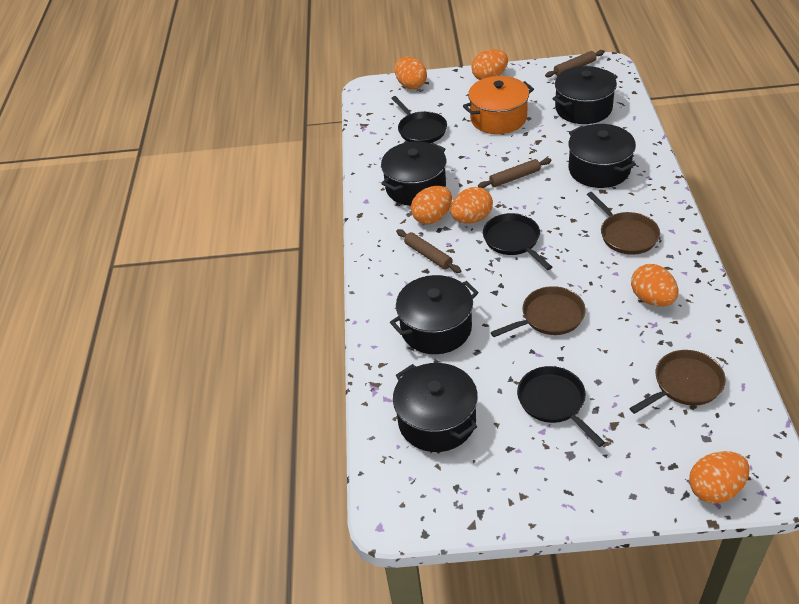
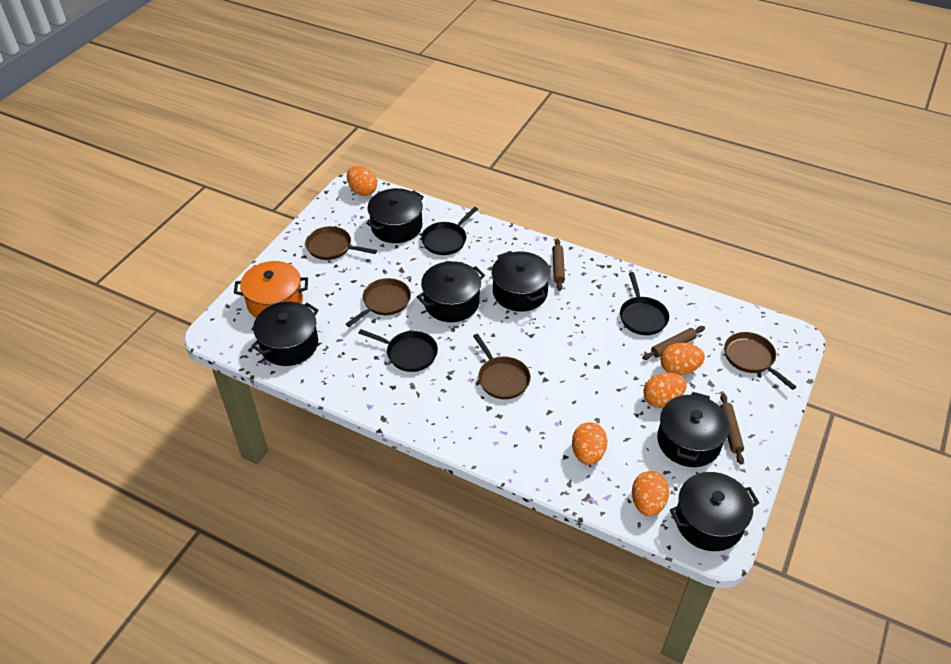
black pot: [381,141,446,206] [390,275,479,354] [393,363,478,452] [552,66,618,124] [568,124,636,188] = 5 -> [251,302,319,366] [366,188,424,243] [417,261,485,322] [492,251,551,312] [657,392,730,467] [670,472,759,551] = 6
brown pan: [491,286,586,337] [587,192,660,255] [629,350,726,414] = 3 -> [305,226,377,260] [346,278,411,327] [473,334,531,399] [724,332,796,390] = 4
orange egg: [395,57,427,89] [411,186,452,225] [450,187,493,224] [472,49,508,80] [631,264,678,306] [689,451,750,503] = 6 -> [347,166,377,196] [572,422,607,465] [632,471,669,516] [643,373,686,408] [661,343,705,375] = 5

